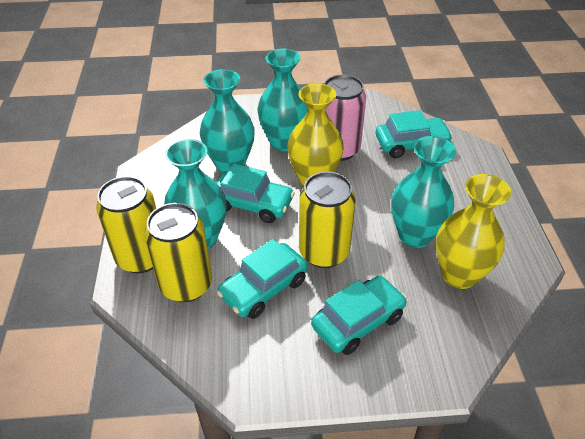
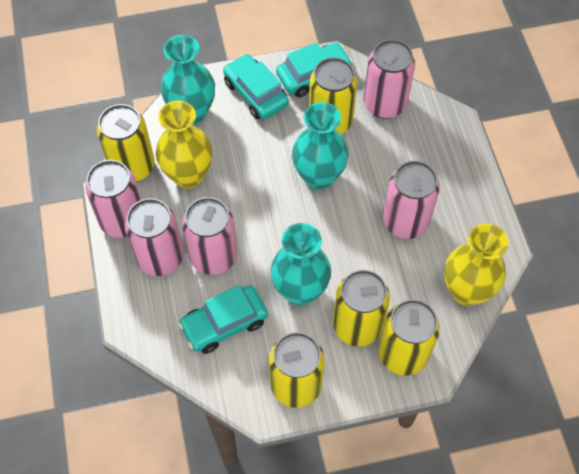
pink can: [324,75,366,161] = 1 -> [85,160,142,238] [125,198,184,276] [182,197,237,275] [364,39,415,119] [383,161,440,239] = 5
turquoise car: [216,164,295,223] [217,239,308,319] [311,276,407,355] [376,110,453,158] = 4 -> [178,285,268,354] [223,54,289,119] [276,43,353,97] = 3
turquoise vase: [164,139,227,249] [200,69,255,173] [258,49,308,151] [391,136,456,248] = 4 -> [161,35,215,125] [270,223,331,306] [292,102,349,190] = 3
yellow can: [96,176,156,273] [145,203,212,302] [299,171,355,268] = 3 -> [97,104,155,182] [269,332,325,408] [309,57,357,134] [333,270,390,347] [379,299,440,376] = 5

